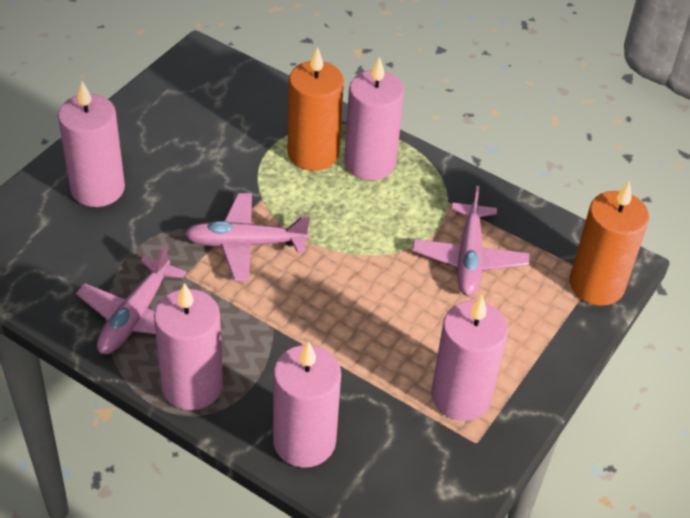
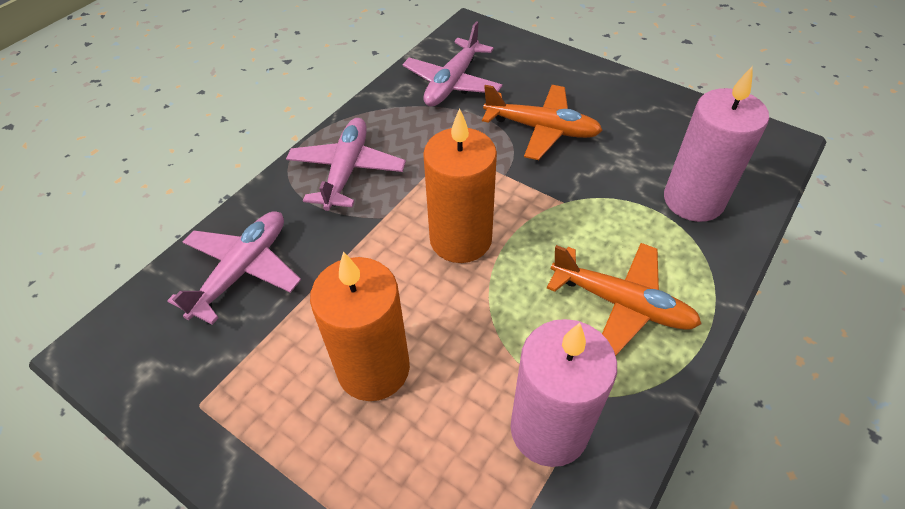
orange plane: none = 0 -> [482,85,603,160] [547,243,701,356] = 2
pink candle: [58,81,125,207] [154,283,223,410] [273,341,341,468] [344,56,404,180] [431,296,508,421] = 5 -> [510,319,617,467] [664,66,769,222] = 2

